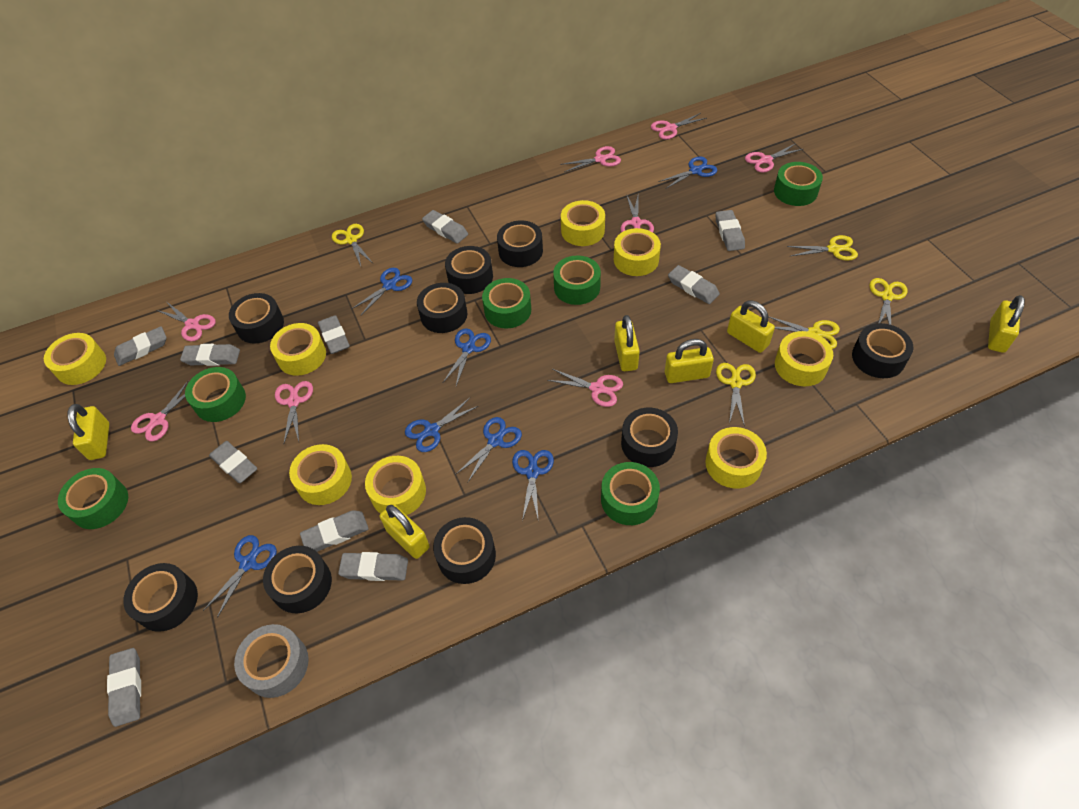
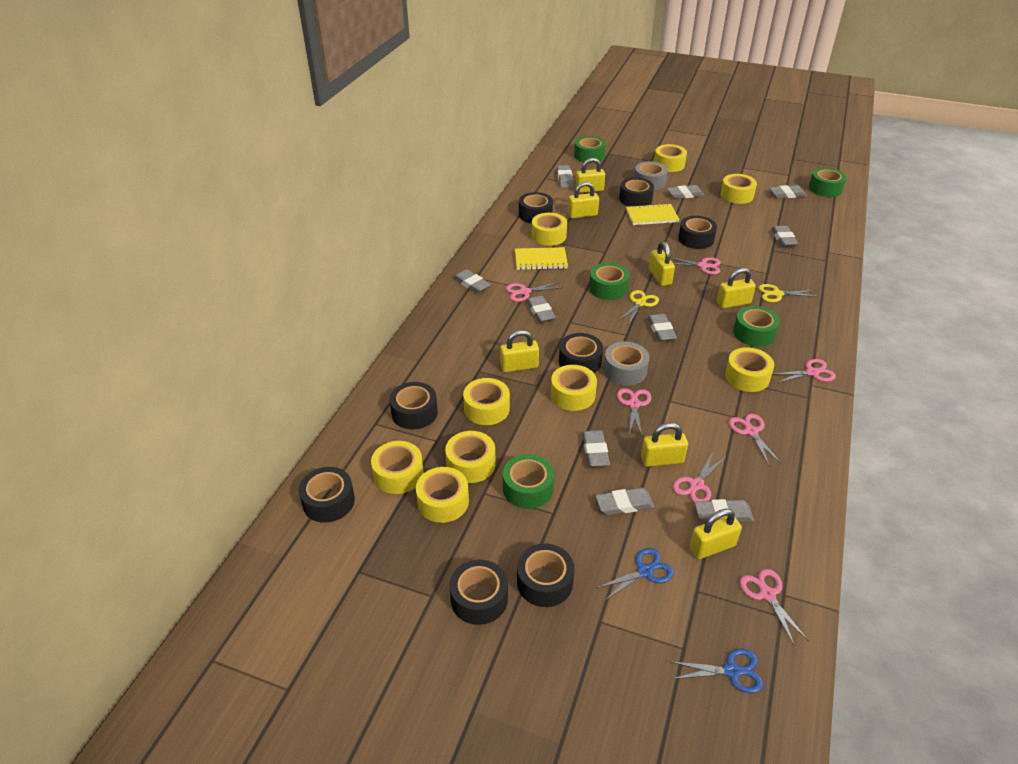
black tape: [123,563,198,632] [229,293,284,344] [263,546,332,613] [417,283,467,333] [433,517,496,584] [445,246,493,294] [497,220,543,267] [621,407,678,467] [852,323,913,378] = 9 -> [299,467,355,523] [390,382,438,430] [449,559,508,625] [517,543,574,607] [519,192,553,223] [559,333,603,373] [619,177,654,207] [678,216,717,249] = 8
blue scissors: [203,535,277,618] [352,268,412,315] [405,398,478,452] [443,328,491,386] [455,417,522,483] [512,450,554,522] [659,157,717,189] = 7 -> [594,548,674,601] [669,649,764,693] = 2
green tape: [58,468,128,529] [185,367,246,422] [482,278,531,328] [553,255,601,305] [601,462,660,525] [774,162,823,206] = 6 -> [503,454,554,509] [574,136,606,163] [589,263,629,300] [733,306,780,347] [809,167,847,197] = 5
grey tape: [234,624,309,698] = 1 -> [604,342,649,386] [634,161,668,190] = 2
pink scissors: [131,380,189,441] [156,302,216,342] [275,381,313,443] [547,369,623,407] [560,146,621,172] [620,194,654,232] [651,113,707,139] [745,143,803,173] = 8 -> [506,282,563,302] [617,388,651,436] [670,258,721,275] [673,452,725,503] [729,414,782,465] [740,569,809,646] [772,359,836,383] = 7
yellow notebook: none = 0 -> [515,247,568,270] [626,203,680,225] = 2
yellow padlock: [67,404,110,460] [380,504,429,559] [614,315,640,371] [665,339,714,383] [727,300,775,353] [988,295,1025,353] = 6 -> [500,330,539,372] [568,182,599,218] [575,158,605,193] [641,423,688,467] [649,241,675,286] [689,509,742,559] [717,268,756,308] = 7
yellow scissors: [332,224,373,266] [716,363,756,426] [768,316,840,349] [787,235,858,261] [869,278,907,325] = 5 -> [618,290,659,324] [758,284,818,302] = 2
yellow tape: [44,333,106,385] [270,323,326,376] [289,444,352,505] [365,456,426,515] [561,200,605,246] [614,228,661,276] [705,427,767,489] [775,331,833,386] = 8 -> [371,441,424,494] [416,467,469,523] [445,431,495,483] [463,378,510,425] [531,213,567,246] [551,365,597,411] [654,144,687,172] [720,174,757,204] [725,347,774,392] = 9

